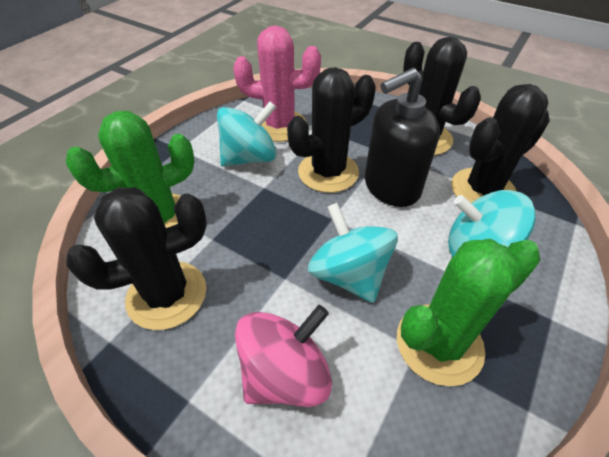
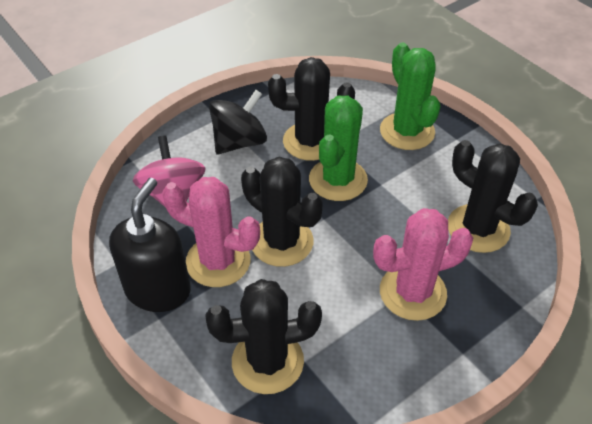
black spinning top: none = 0 -> [209,90,267,154] = 1
pink cactus: [233,26,321,142] = 1 -> [162,177,260,287] [373,208,473,321] = 2
turquoise spinning top: [217,101,277,167] [308,203,398,303] [448,190,536,257] = 3 -> none = 0

